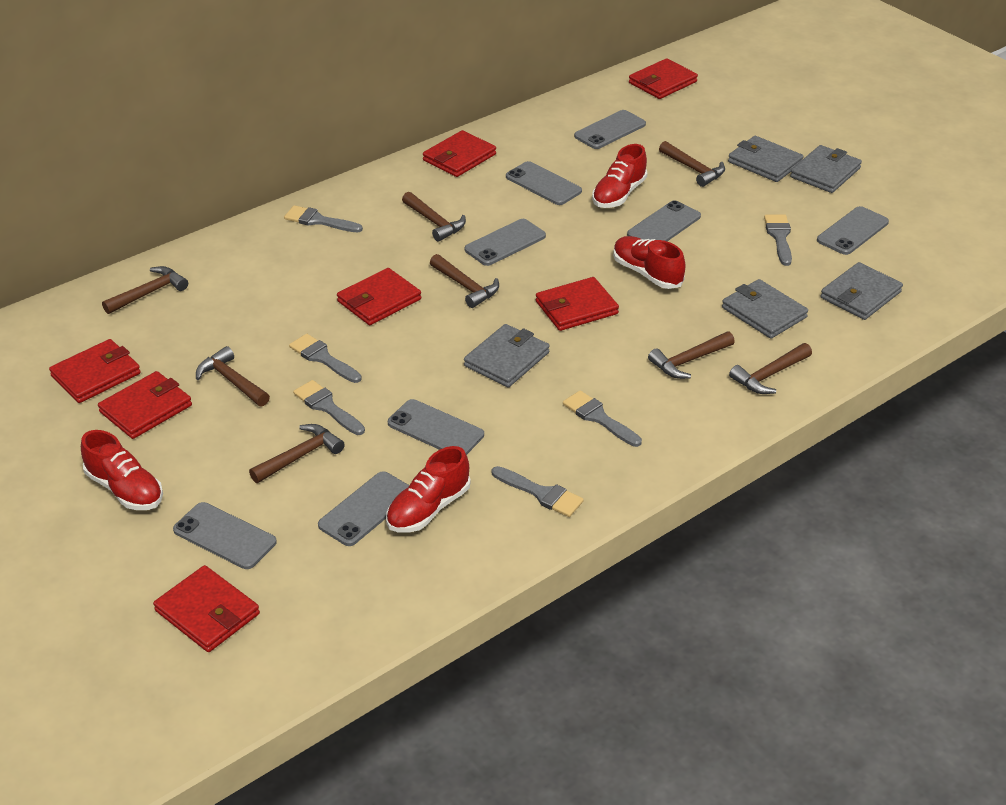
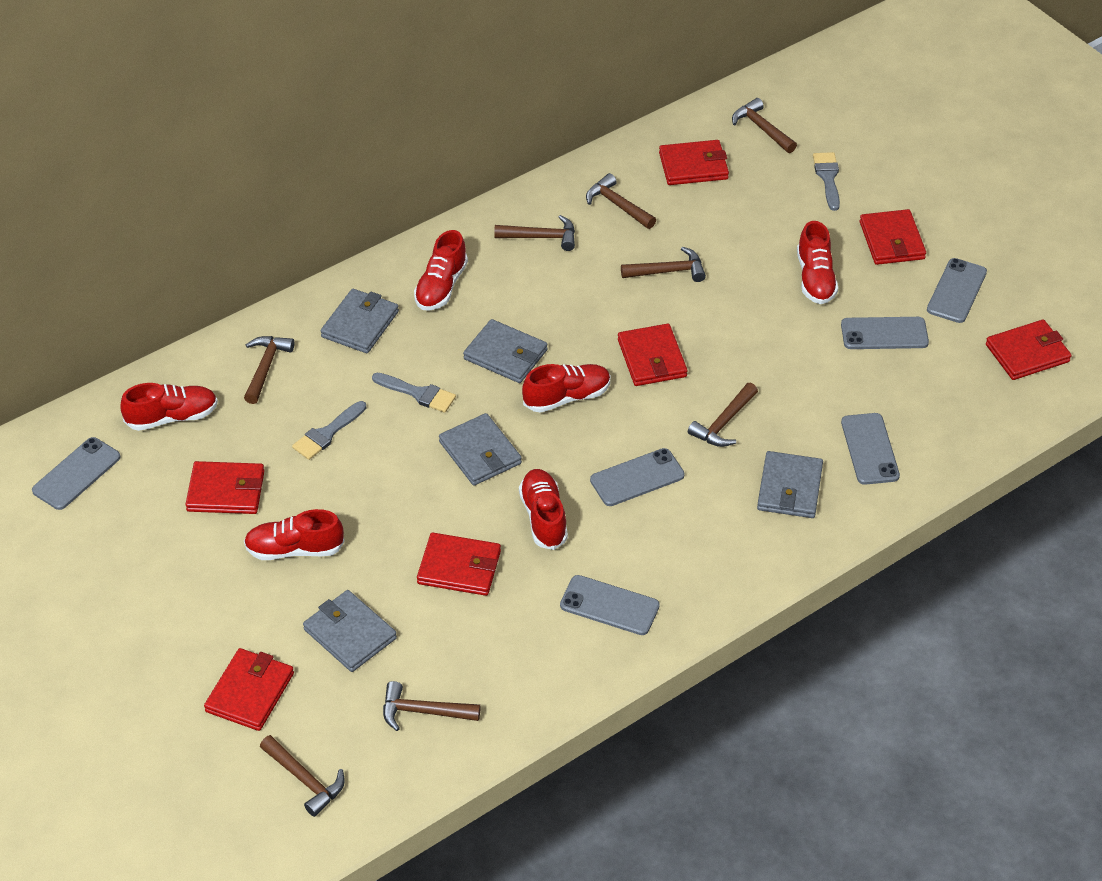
grey brush: [284,205,363,232] [289,334,362,383] [293,380,365,435] [492,466,584,517] [563,390,642,447] [764,215,792,266] = 6 -> [292,401,366,460] [372,373,456,413] [813,152,840,211] = 3
grey phone: [173,502,277,569] [318,471,409,546] [388,399,484,455] [465,219,546,266] [506,161,582,205] [574,110,646,149] [627,200,701,241] [817,206,889,255] = 8 -> [32,437,121,510] [560,575,660,635] [590,448,685,506] [841,317,929,349] [841,413,900,485] [927,258,987,323] = 6
red shoe: [81,430,163,510] [386,446,471,533] [592,144,647,208] [613,236,686,289] = 4 -> [120,383,218,431] [244,509,345,560] [414,230,468,310] [519,469,568,550] [522,364,610,413] [797,221,838,304] = 6

